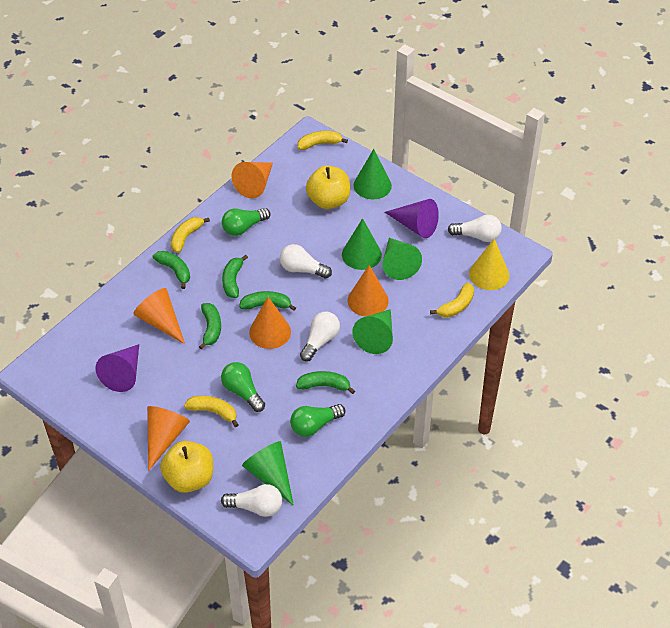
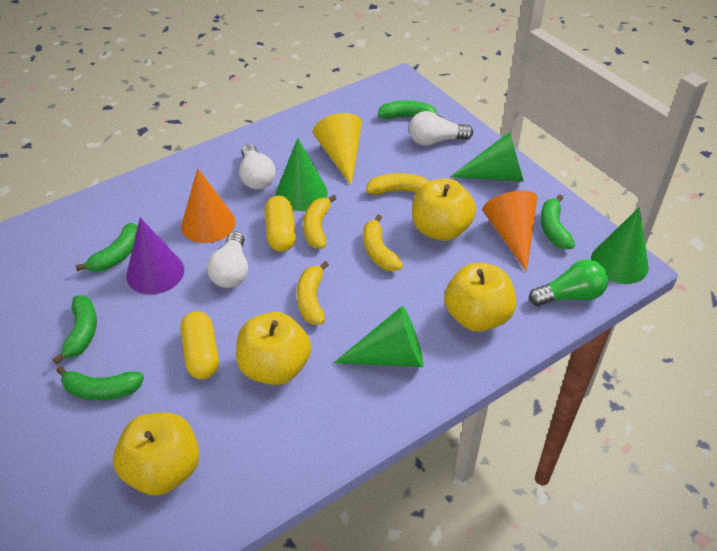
green cone: [242,441,294,506] [342,218,382,270] [352,309,393,354] [353,149,392,199] [383,238,422,280] = 5 -> [276,138,328,211] [334,306,424,367] [450,132,524,182] [591,207,649,284] = 4
green light bulb: [221,362,265,412] [222,208,270,236] [290,404,346,437] = 3 -> [529,260,608,306] = 1
orange cone: [133,288,185,344] [147,406,190,471] [232,162,273,198] [249,297,291,349] [348,265,389,317] = 5 -> [181,168,236,243] [483,191,537,272] = 2
purple cone: [96,344,139,392] [385,199,439,238] = 2 -> [127,217,184,294] = 1
white light bulb: [221,484,282,517] [280,244,332,279] [300,312,340,361] [448,215,502,242] = 4 -> [207,231,248,288] [239,144,276,190] [409,111,473,146] = 3
yellow apple: [160,441,213,493] [306,166,350,209] = 2 -> [113,413,199,496] [236,312,311,385] [412,178,476,241] [444,263,516,332] = 4
yellow capsule: none = 0 -> [181,311,219,379] [265,196,296,252] = 2

